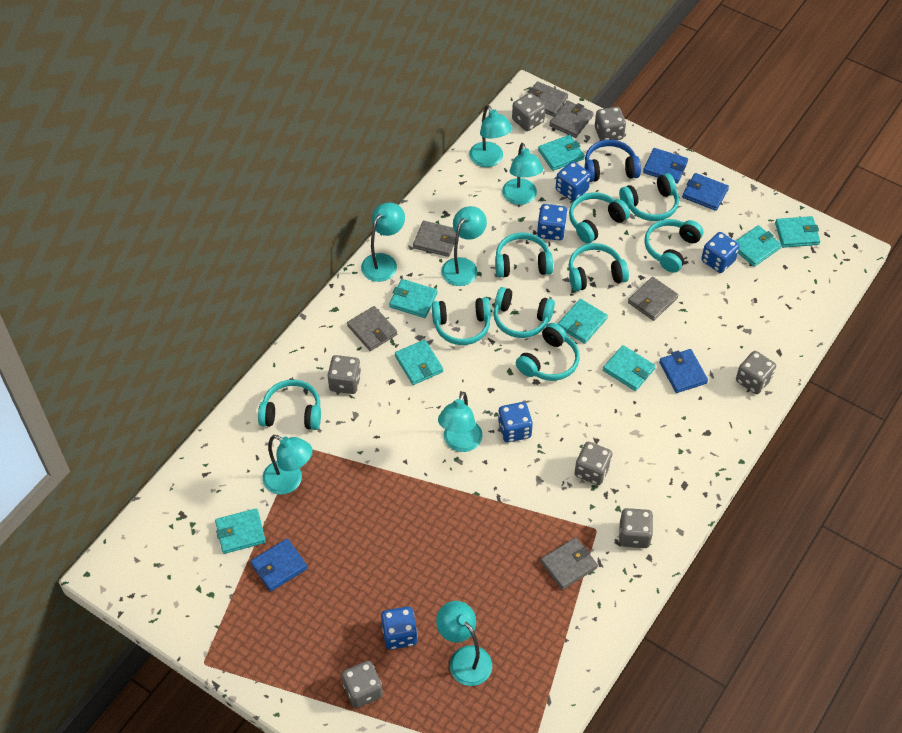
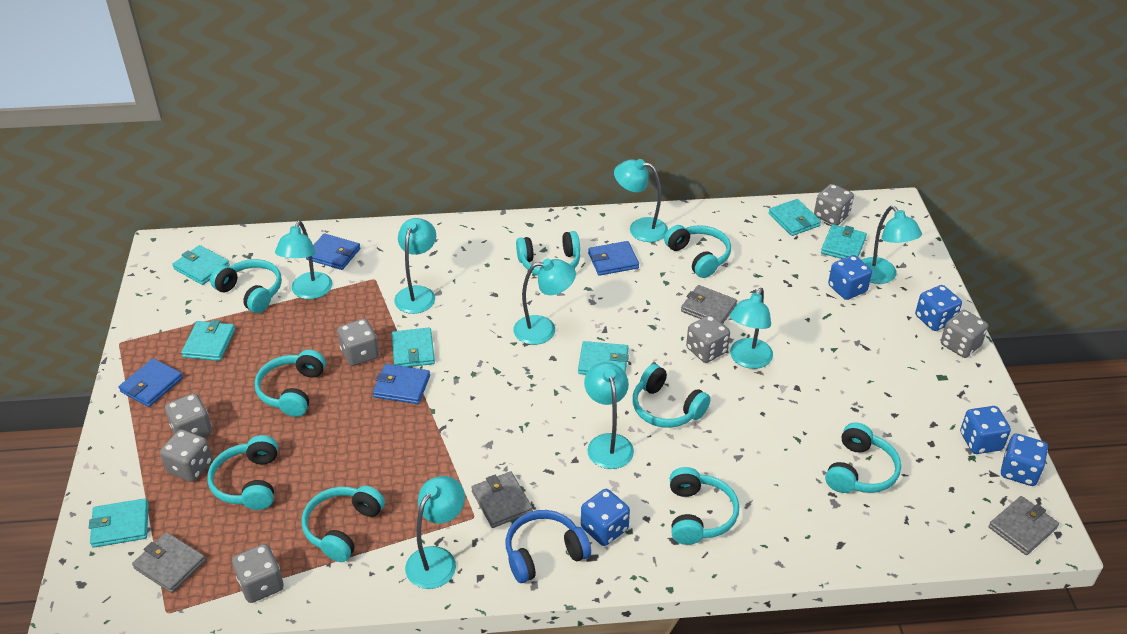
grey wallet: [347,306,397,351] [413,221,456,257] [528,82,568,117] [540,537,598,590] [549,100,593,138] [628,277,678,321] = 6 -> [132,532,206,593] [471,471,533,528] [681,285,737,324] [989,496,1059,555] = 4
turquoise lamp: [262,435,313,495] [361,203,405,282] [436,601,492,686] [438,392,482,452] [441,206,487,286] [469,105,513,167] [502,143,543,205] = 7 -> [275,221,332,299] [394,218,436,314] [405,476,465,589] [513,259,576,345] [584,362,634,469] [614,159,668,242] [730,288,773,369] [862,206,922,284] = 8
turquoise wallet: [215,508,266,554] [389,279,438,318] [395,340,443,385] [538,135,585,171] [558,299,608,344] [603,345,656,391] [736,225,782,267] [775,216,820,248] = 8 -> [89,498,149,548] [172,245,230,285] [181,320,235,361] [392,328,435,367] [578,341,629,375] [769,199,821,236] [821,224,867,259] = 7

